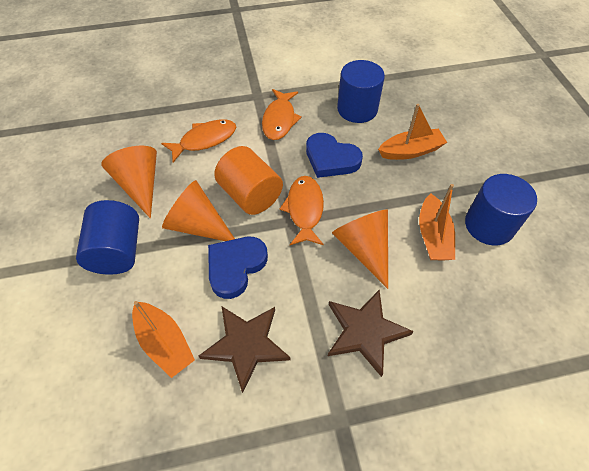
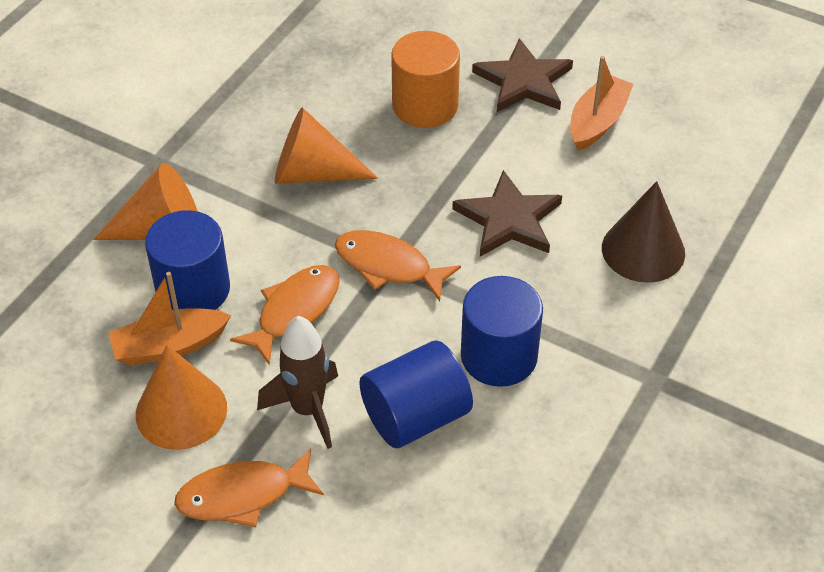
blue heart: [208,237,268,299] [306,133,363,178] = 2 -> none = 0
brown cone: none = 0 -> [602,181,685,283] = 1
brown rocket: none = 0 -> [257,316,338,449] = 1
orange boat: [132,301,195,378] [378,104,447,160] [419,184,455,260] = 3 -> [109,272,231,365] [570,56,634,151] = 2

